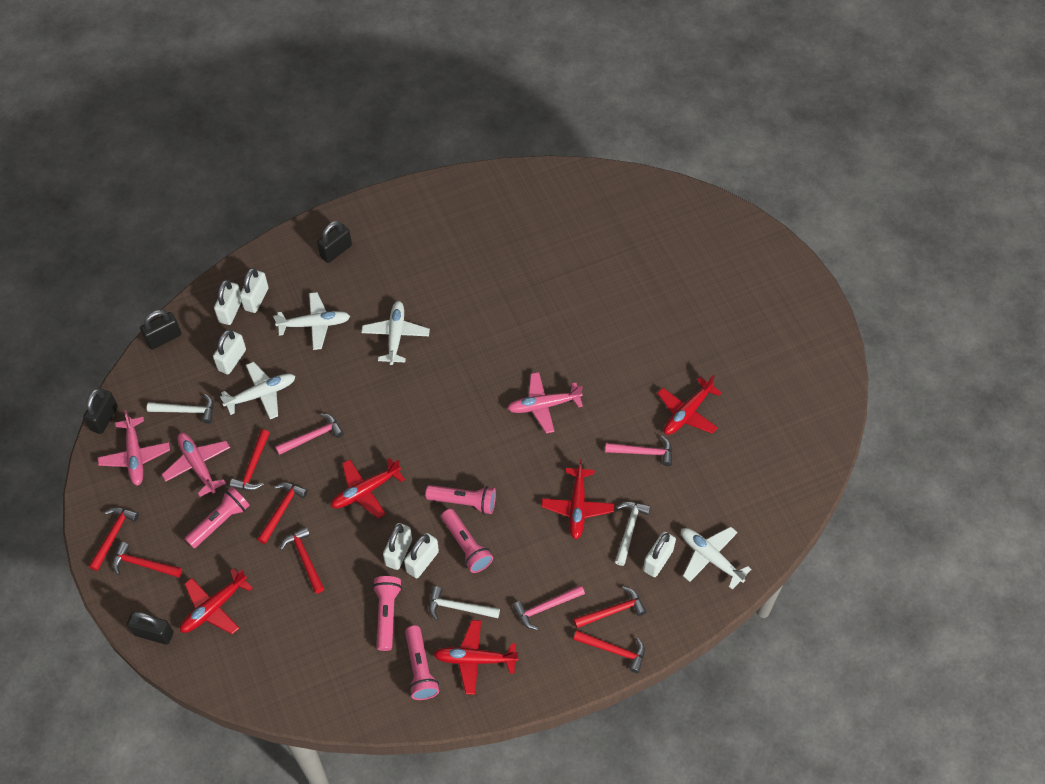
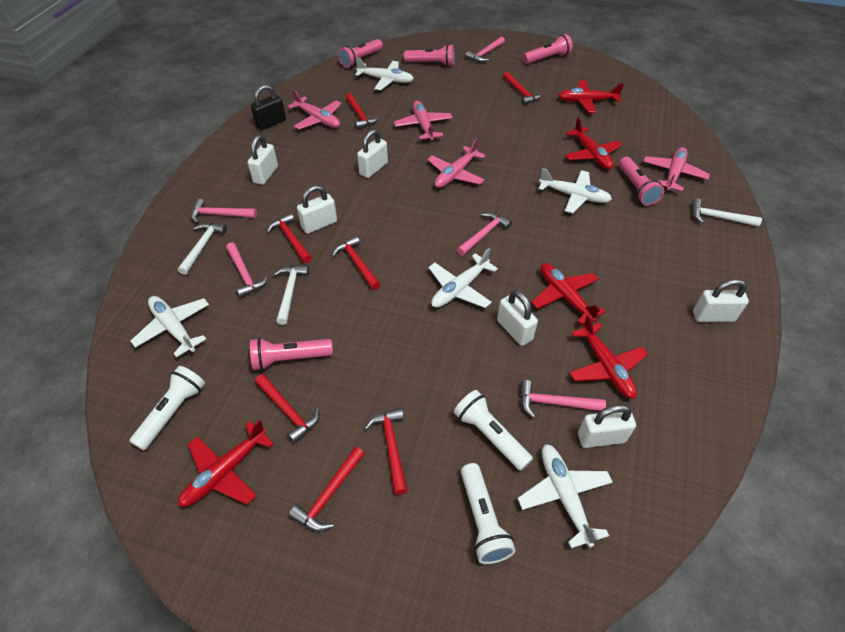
black padlock: [83,388,118,434] [127,612,174,645] [140,310,181,350] [317,221,352,263] = 4 -> [251,85,286,130] = 1
pink hammer: [275,413,344,455] [513,585,585,630] [605,436,672,466] = 3 -> [191,198,257,223] [226,243,268,298] [457,212,512,256] [466,37,505,62] [521,380,606,418] = 5
pink plane: [98,410,170,486] [161,432,230,497] [507,372,583,433] = 3 -> [288,89,341,129] [394,101,453,140] [427,138,486,188] [643,147,710,191] = 4
white flashlight: none = 0 -> [129,366,205,450] [454,390,533,471] [461,463,515,564] = 3
white plane: [220,362,295,419] [273,292,350,350] [361,301,430,365] [681,527,751,590] = 4 -> [130,296,209,358] [355,57,414,90] [428,248,498,308] [517,444,613,548] [539,168,612,213] = 5

